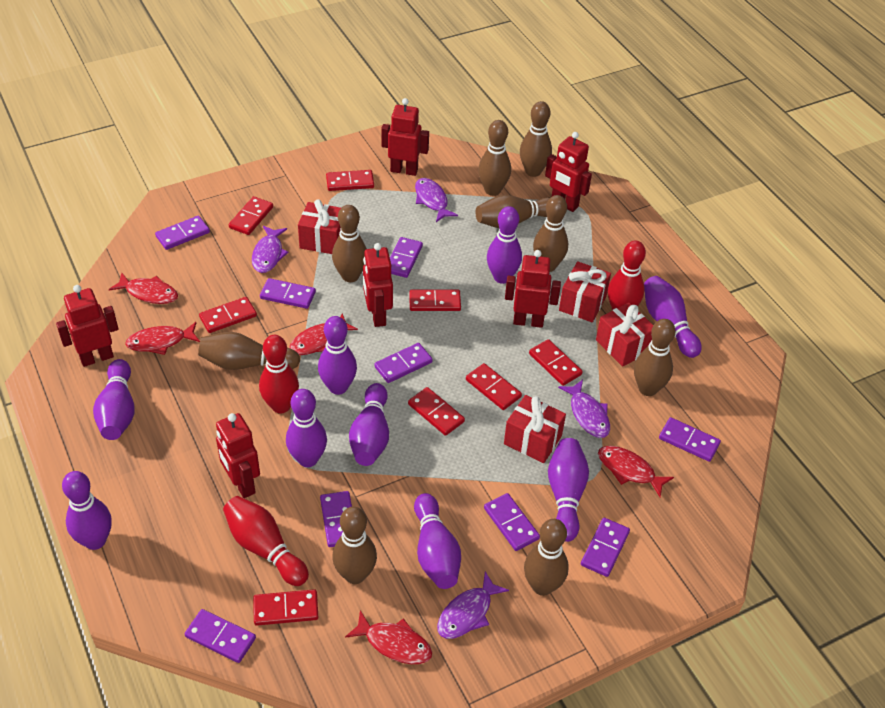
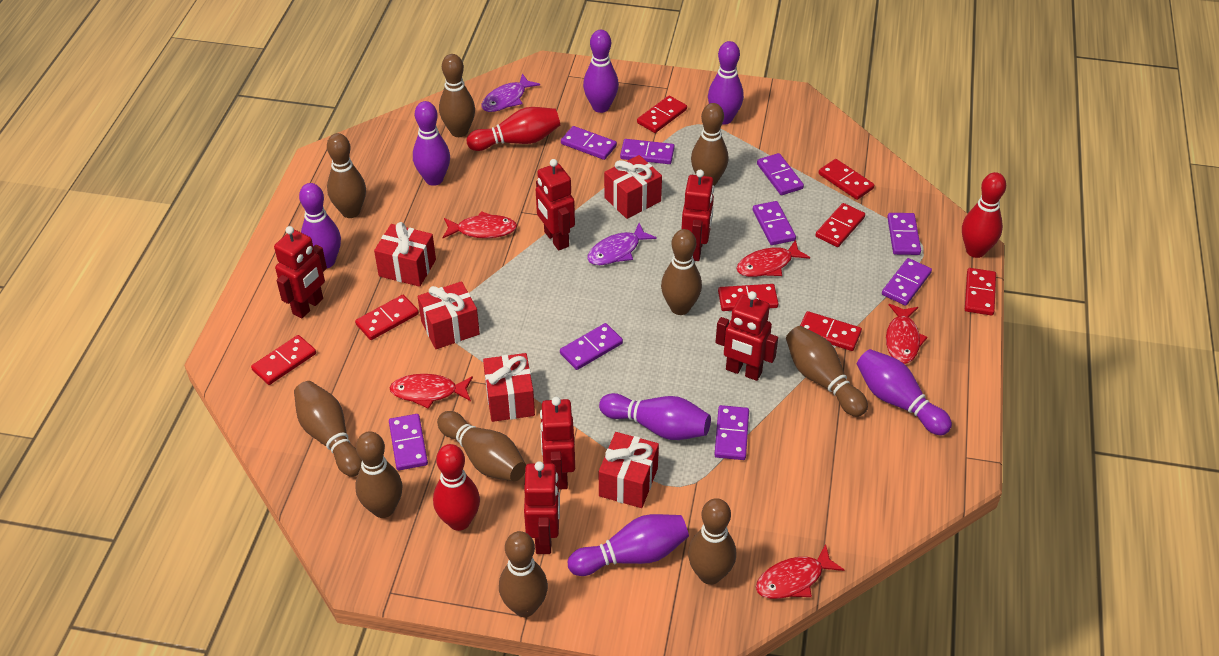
brown bowling pin: [198,332,300,370] [332,205,367,282] [333,507,377,584] [476,195,550,228] [478,120,511,196] [520,101,552,177] [524,519,569,596] [533,195,568,272] [634,319,675,396] = 9 -> [294,381,362,477] [327,133,366,218] [355,431,402,518] [437,411,526,481] [439,54,475,137] [499,531,548,617] [661,229,702,315] [688,498,736,585] [691,103,729,186] [786,326,868,417] = 10
purple bowling pin: [62,471,112,550] [93,359,135,440] [286,389,327,467] [318,316,357,395] [349,383,389,466] [414,493,461,589] [487,206,522,284] [548,438,589,542] [644,276,702,358] = 9 -> [299,183,341,268] [413,101,450,186] [568,514,689,576] [583,30,619,113] [599,393,711,440] [708,41,744,125] [857,349,952,435] = 7
purple fish: [252,226,289,273] [415,178,458,222] [437,572,509,639] [558,380,610,438] = 4 -> [482,74,540,112] [587,223,657,265] = 2
red gift: [298,199,341,254] [504,395,566,463] [559,261,611,322] [596,303,653,367] = 4 -> [374,222,436,287] [417,281,480,349] [483,353,535,422] [599,432,659,508] [604,155,662,219] = 5

